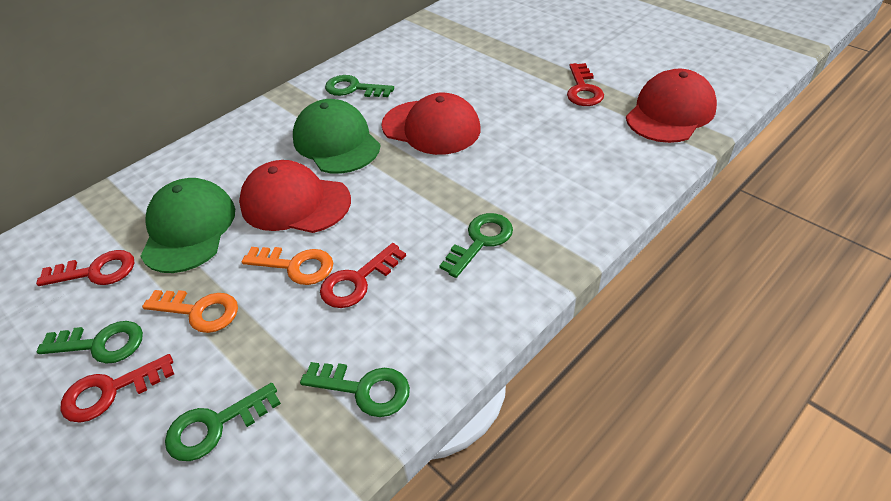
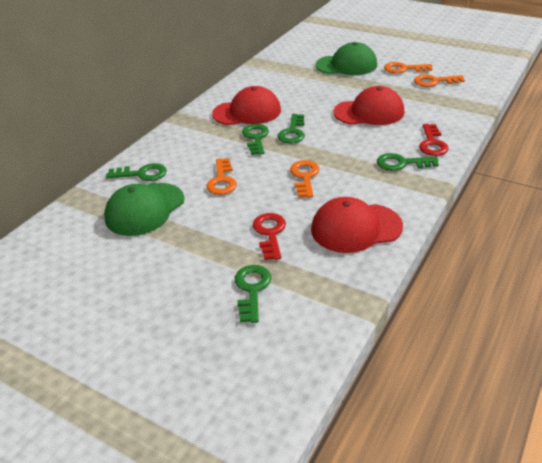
orange key: [142,290,238,333] [241,247,333,285] = 2 -> [206,158,237,195] [290,160,320,198] [384,62,432,74] [414,74,465,87] = 4
red key: [36,250,134,286] [61,354,174,423] [320,243,406,308] [567,63,604,106] = 4 -> [253,213,286,260] [419,124,449,156] = 2

